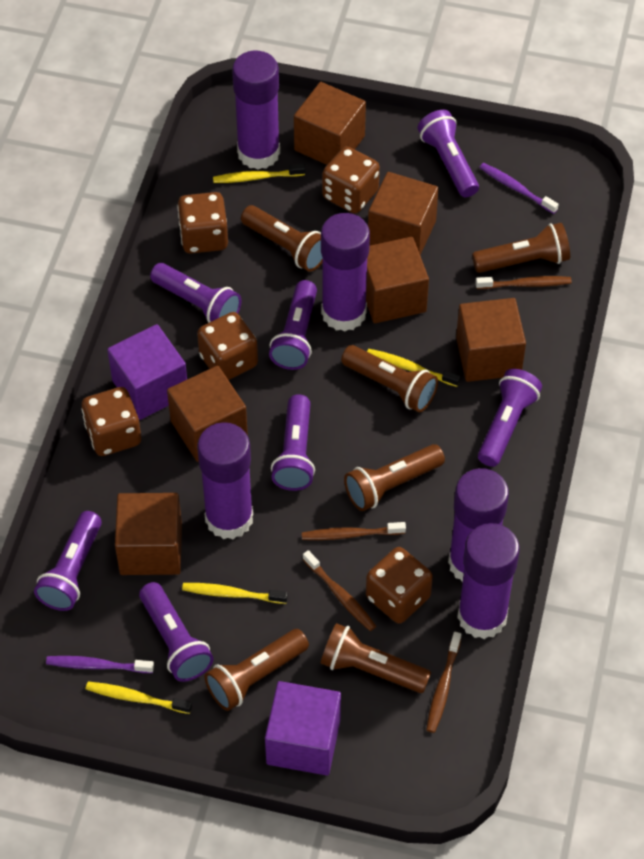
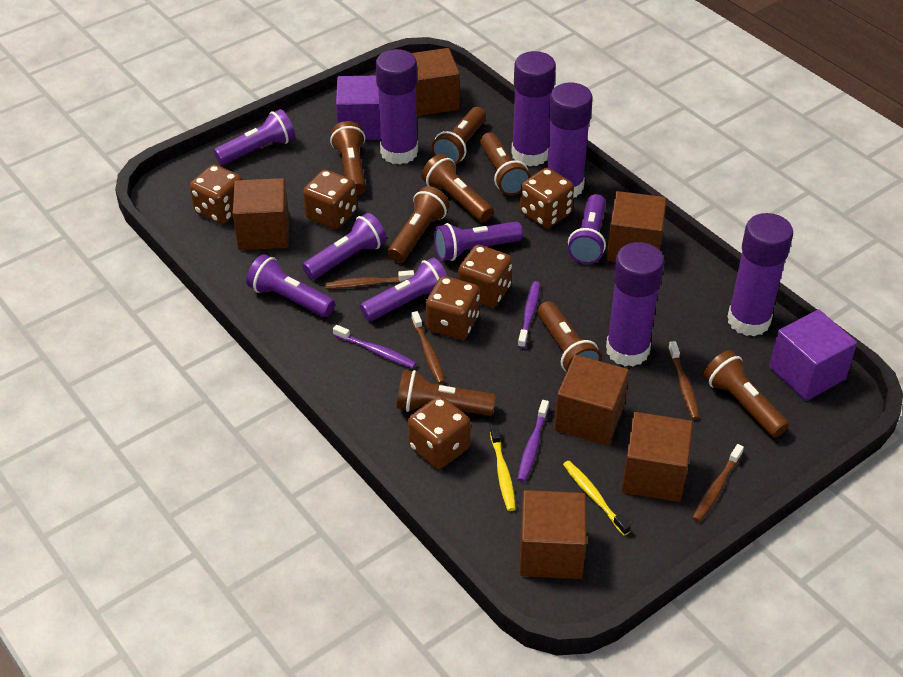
brown dice: [81,387,141,456] [177,192,228,254] [197,312,258,380] [322,146,380,214] [366,547,433,624] = 5 -> [190,164,243,224] [303,170,357,229] [408,396,471,469] [426,276,480,340] [458,245,512,308] [520,168,574,228] = 6
brown flashlight: [204,629,309,711] [241,205,323,272] [321,623,431,693] [341,345,438,412] [344,444,445,511] [472,223,570,273] = 6 -> [330,121,366,195] [388,186,450,263] [397,370,496,416] [421,154,493,222] [431,107,486,165] [480,132,530,196] [537,301,602,372] [703,350,789,438] = 8
purple flashlight: [34,511,102,611] [139,582,213,682] [150,263,242,323] [269,280,317,370] [271,394,315,491] [418,110,479,197] [478,369,542,467] = 7 -> [214,109,295,165] [246,254,335,317] [302,213,387,279] [360,257,448,321] [434,222,523,261] [568,194,606,264] = 6
purple toothbrush: [46,656,154,673] [479,163,559,214] = 2 -> [333,325,416,368] [518,281,540,348] [518,400,549,482] = 3
yellow toothbrush: [86,682,192,714] [182,583,288,604] [213,164,305,183] [367,349,460,387] = 4 -> [490,425,516,511] [563,461,631,536] = 2

